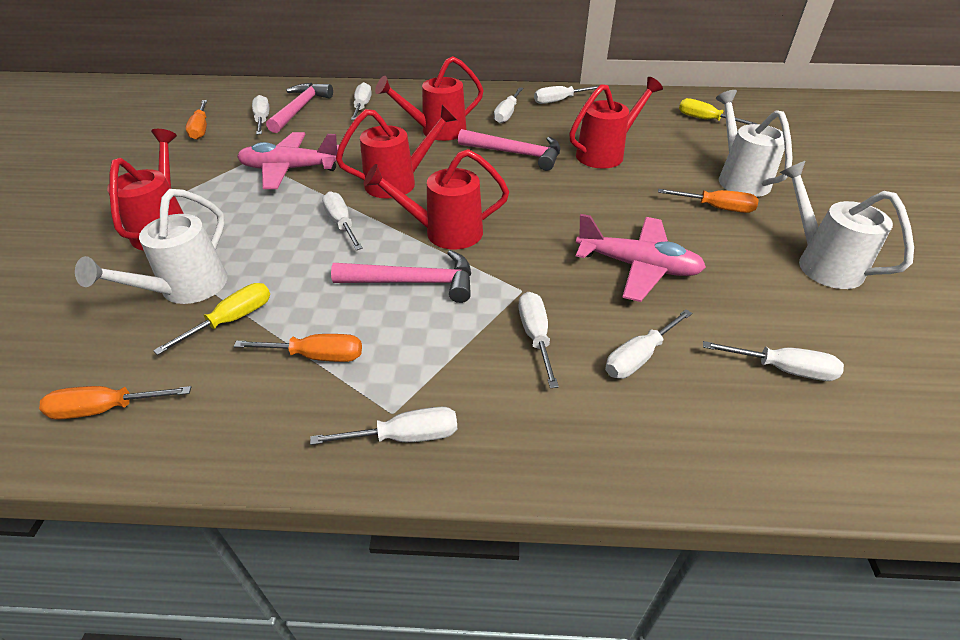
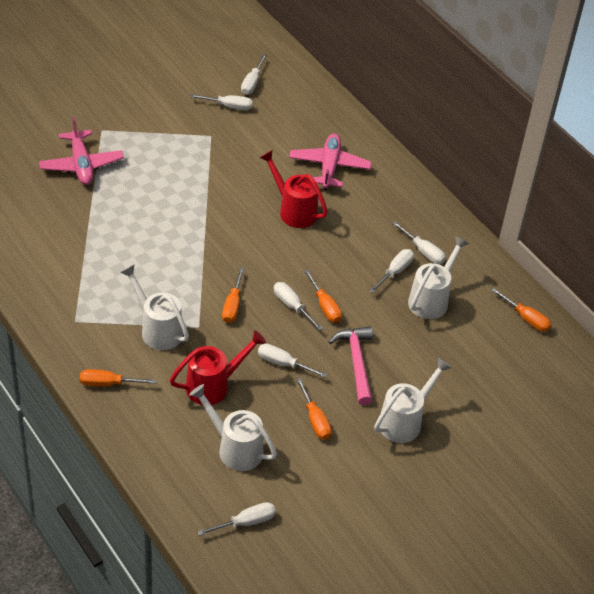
orange screwdriver: [39,386,191,420] [185,100,207,140] [233,334,362,362] [658,189,759,213] = 4 -> [80,369,156,387] [222,268,244,323] [296,378,332,440] [304,270,342,323] [491,288,551,332] = 5
pink hammer: [266,83,333,133] [331,250,471,303] [458,129,560,171] = 3 -> [329,326,373,405] = 1
red watering can: [107,129,184,251] [336,105,457,199] [364,149,509,249] [375,56,484,141] [569,77,663,169] = 5 -> [170,330,266,405] [259,150,328,228] = 2
white screwdriver: [252,95,270,135] [310,406,457,445] [322,191,363,250] [351,82,372,120] [494,87,523,124] [519,292,559,388] [534,86,598,104] [605,309,692,379] [703,341,844,381] = 9 -> [190,94,253,110] [197,502,276,536] [241,54,267,95] [258,344,328,378] [274,282,323,331] [369,249,414,293] [392,222,446,264] = 7
white watering can: [75,189,228,304] [716,90,792,197] [780,161,914,289] = 3 -> [120,264,189,350] [189,384,277,471] [374,357,452,443] [408,236,469,319] = 4
yellow screwdriver: [153,283,270,355] [679,98,757,124] = 2 -> none = 0

